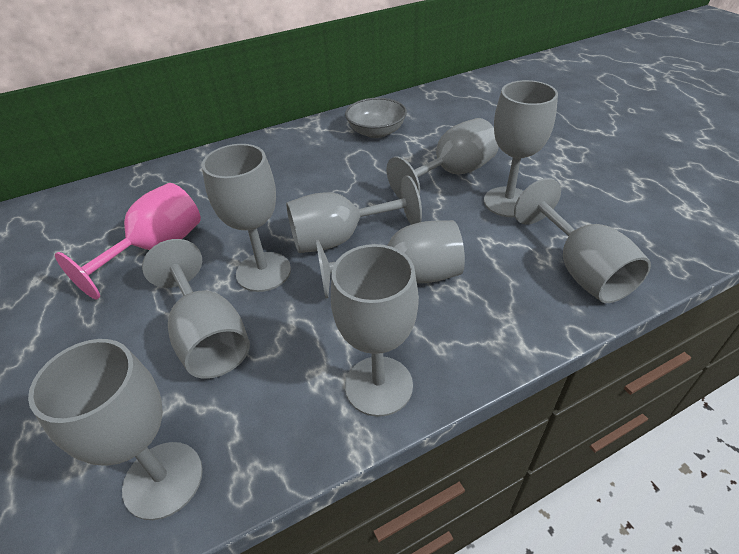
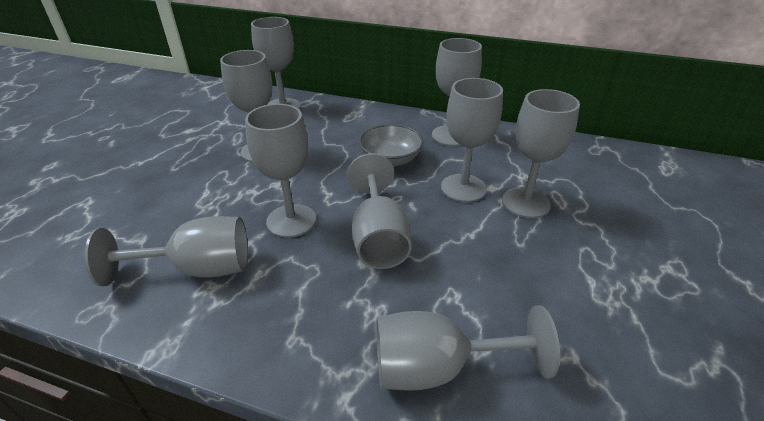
pink goblet: [55,183,201,300] = 1 -> none = 0

